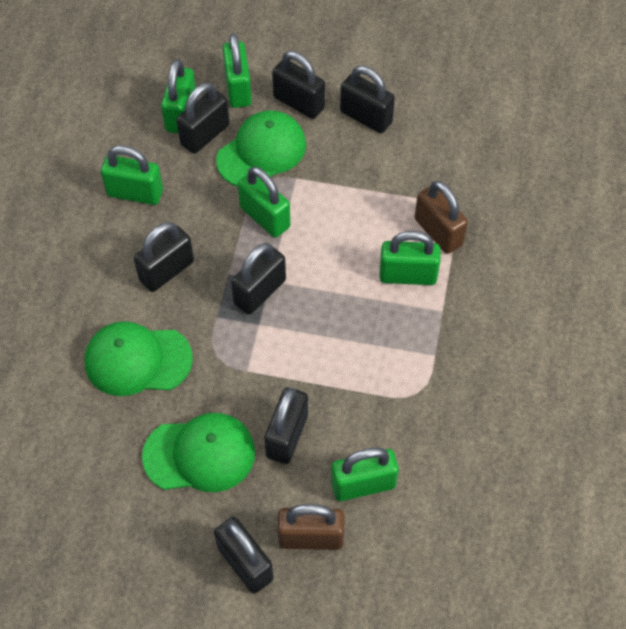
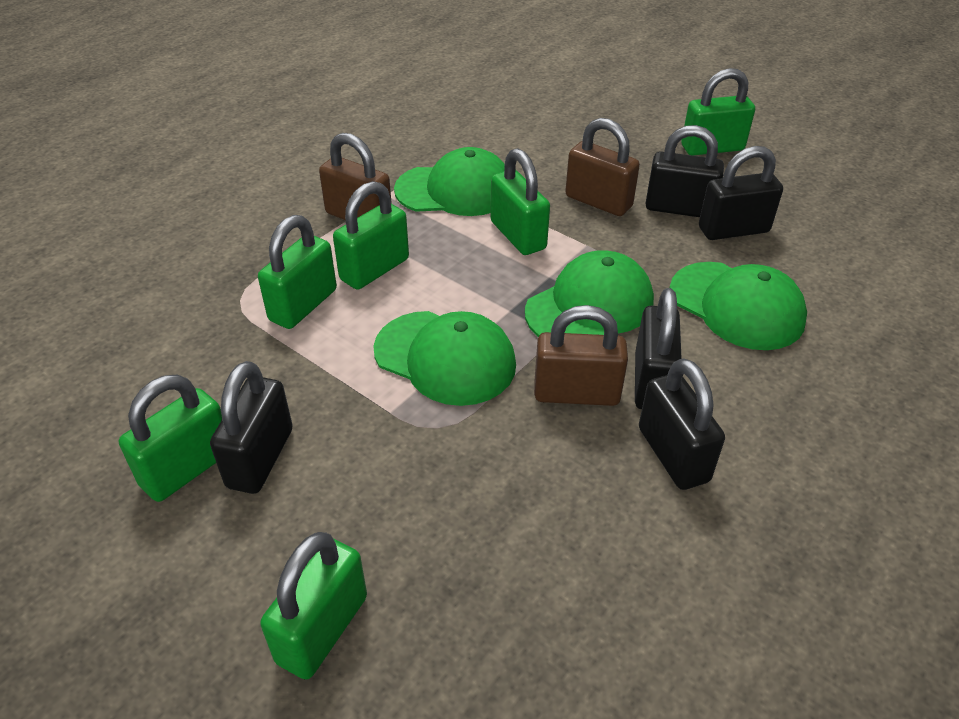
black padlock: [134,222,194,292] [176,82,230,154] [214,517,273,593] [231,243,286,314] [264,387,308,464] [272,51,325,119] [340,66,395,133] = 7 -> [210,361,293,494] [635,288,682,410] [639,358,725,490] [645,125,724,217] [699,146,783,240] = 5
brown padlock: [277,504,344,550] [415,181,468,254] = 2 -> [319,133,392,220] [534,305,628,406] [565,118,640,216] = 3
green cap: [85,321,193,396] [142,413,255,492] [216,110,306,187] = 3 -> [373,311,516,406] [394,147,505,216] [525,250,654,337] [670,262,807,350] = 4

